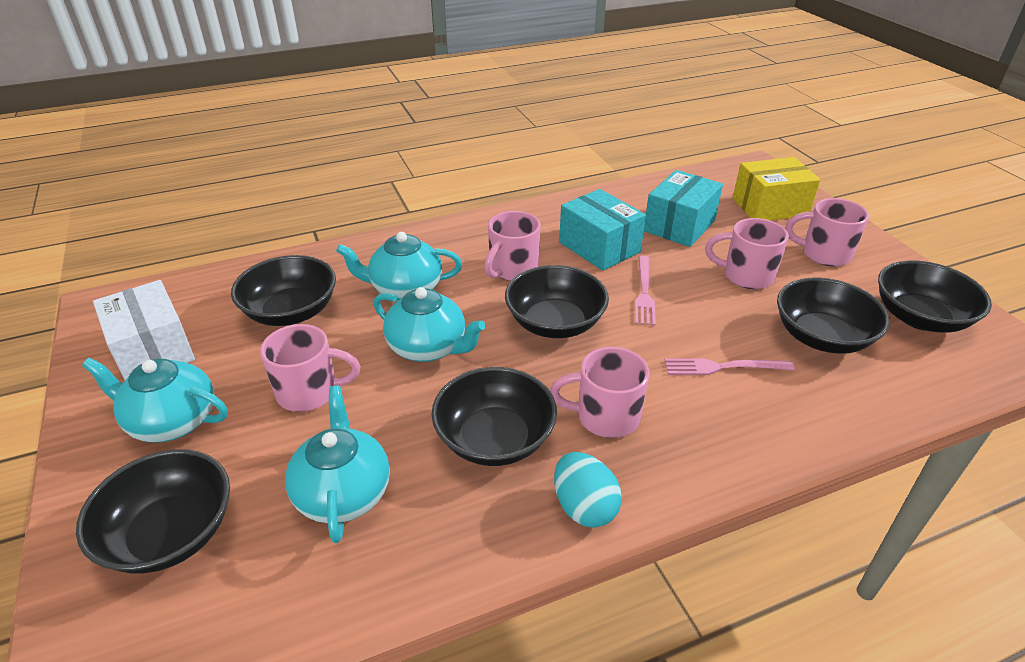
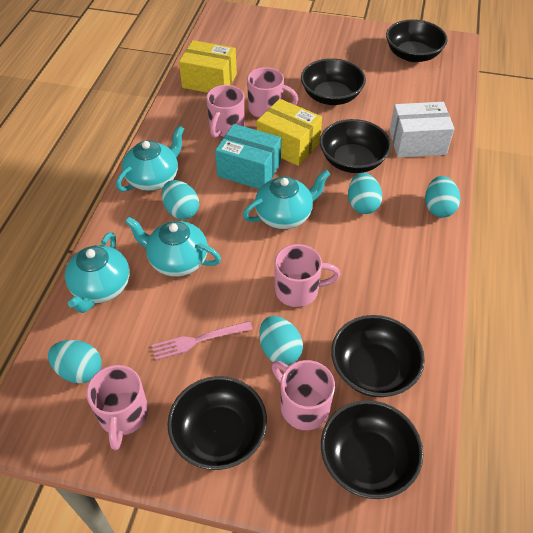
pink fork: [635,256,656,326] [665,358,795,375] = 2 -> [152,321,253,360] = 1
turquoise box: [559,189,646,271] [644,170,723,247] = 2 -> [215,124,281,189] = 1
turquoise egg: [554,452,622,528] = 1 -> [48,340,102,384] [162,180,199,220] [259,316,303,365] [348,173,382,214] [425,176,460,218] = 5
yellow box: [733,157,821,221] = 1 -> [179,40,237,93] [257,99,322,166] = 2

